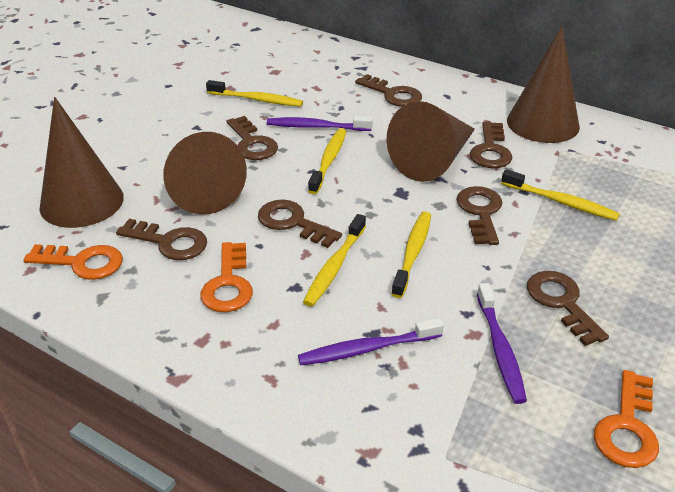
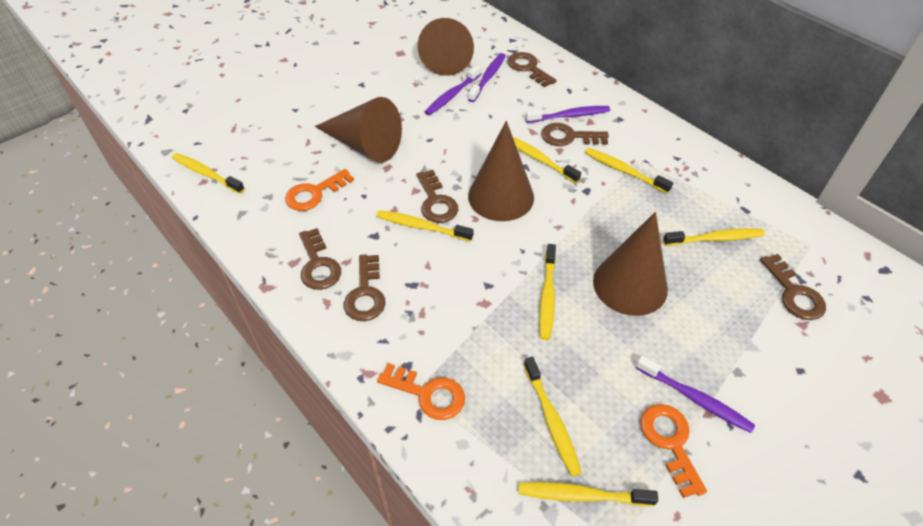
brown key: [116,219,207,260] [227,116,278,160] [258,199,342,248] [355,74,422,107] [456,186,502,245] [470,121,512,168] [527,271,609,346] = 7 -> [299,228,341,290] [344,254,386,321] [416,170,458,223] [507,52,557,87] [541,123,609,146] [760,254,826,320] = 6
purple toothbrush: [267,116,373,131] [298,318,444,365] [477,283,527,404] = 3 -> [425,65,482,115] [468,53,506,102] [525,106,610,123] [636,355,755,433] = 4
yellow toothbrush: [206,80,303,107] [303,214,366,307] [308,128,346,194] [391,212,431,298] [501,169,620,221] = 5 -> [172,153,245,194] [376,210,473,242] [512,136,581,183] [518,482,658,506] [524,357,582,476] [539,244,556,340] [585,148,673,194] [663,228,765,246] = 8

